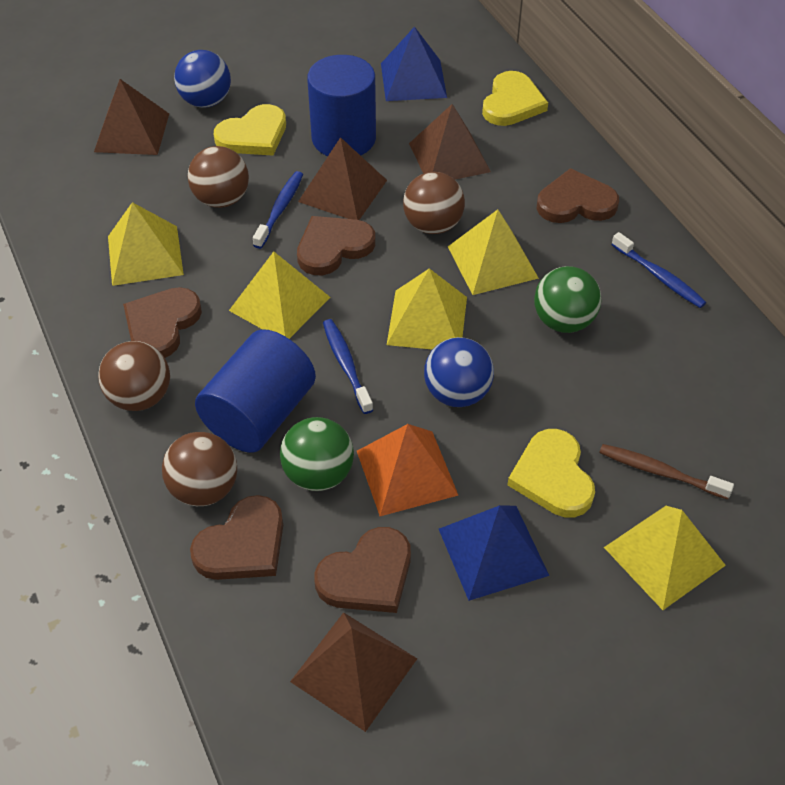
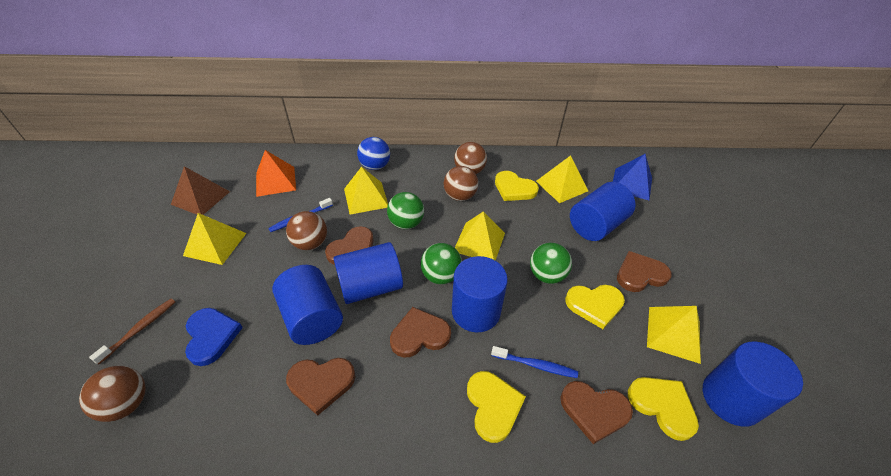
blue ball: [174,50,231,108] [424,337,494,407] = 2 -> [357,137,390,170] = 1
blue cylinder: [195,329,316,453] [307,55,376,156] = 2 -> [272,265,343,345] [333,242,403,304] [452,256,508,332] [570,182,636,241] [703,342,803,427] = 5
blue heart: none = 0 -> [185,308,243,366] = 1
blue pyramid: [381,26,447,101] [439,505,549,601] = 2 -> [613,154,652,200] = 1
blue toothbrush: [253,171,303,249] [323,319,373,414] [611,232,706,308] = 3 -> [268,198,333,232] [491,346,578,378] = 2
brown pyramid: [94,79,169,155] [290,612,417,732] [298,137,387,220] [409,104,491,180] = 4 -> [171,166,230,215] = 1
green ball: [280,417,354,491] [534,266,601,333] = 2 -> [387,192,424,229] [421,243,462,284] [530,243,572,284] = 3
yellow heart: [214,104,286,156] [482,71,548,126] [507,429,595,517] = 3 -> [467,371,526,443] [495,171,539,201] [565,285,625,329] [628,377,699,441] = 4

